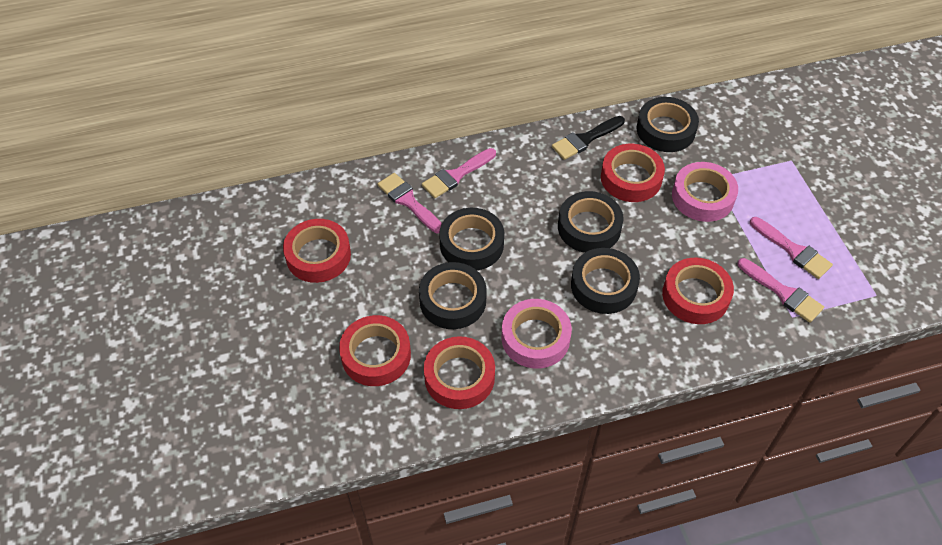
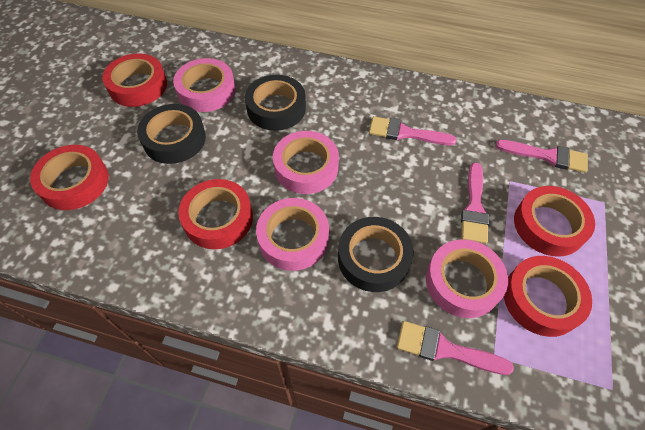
black brush: [552,116,625,160] = 1 -> none = 0
black tape: [419,262,487,329] [439,208,504,270] [558,191,624,253] [571,248,640,314] [637,97,699,152] = 5 -> [137,104,206,164] [245,75,306,131] [338,217,414,292] = 3
pink tape: [502,299,572,368] [672,162,738,222] = 2 -> [173,58,235,112] [256,198,329,271] [273,131,339,194] [426,239,508,318] = 4

